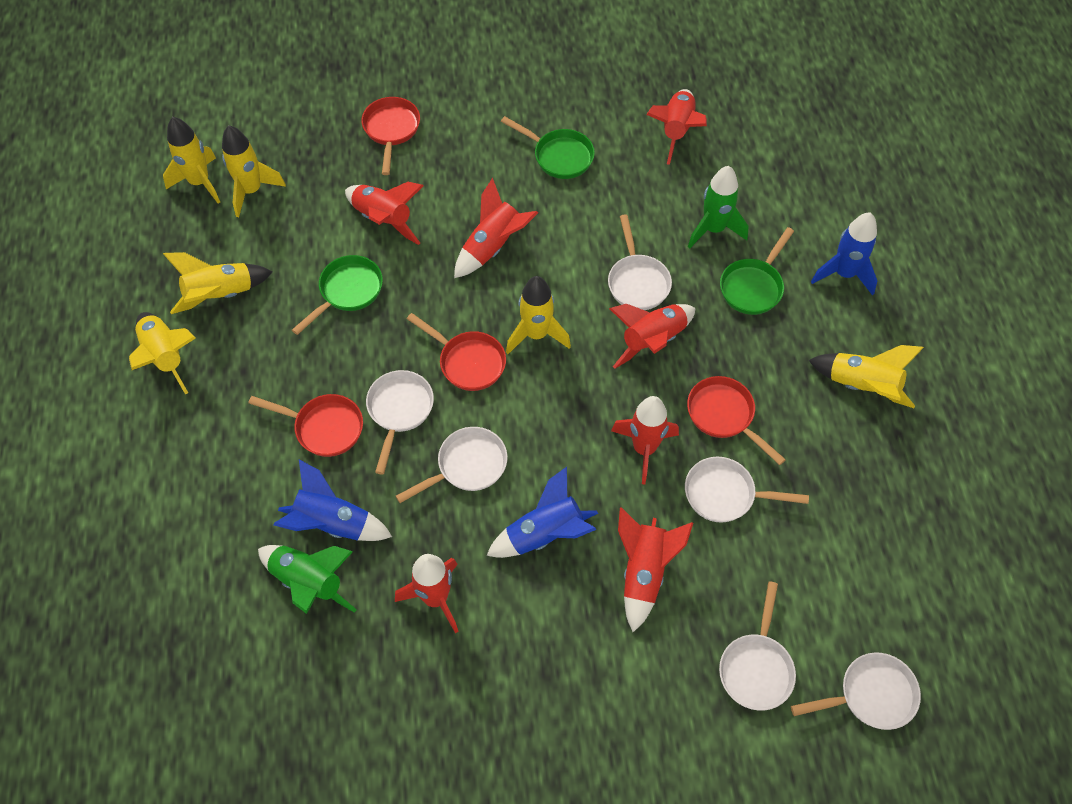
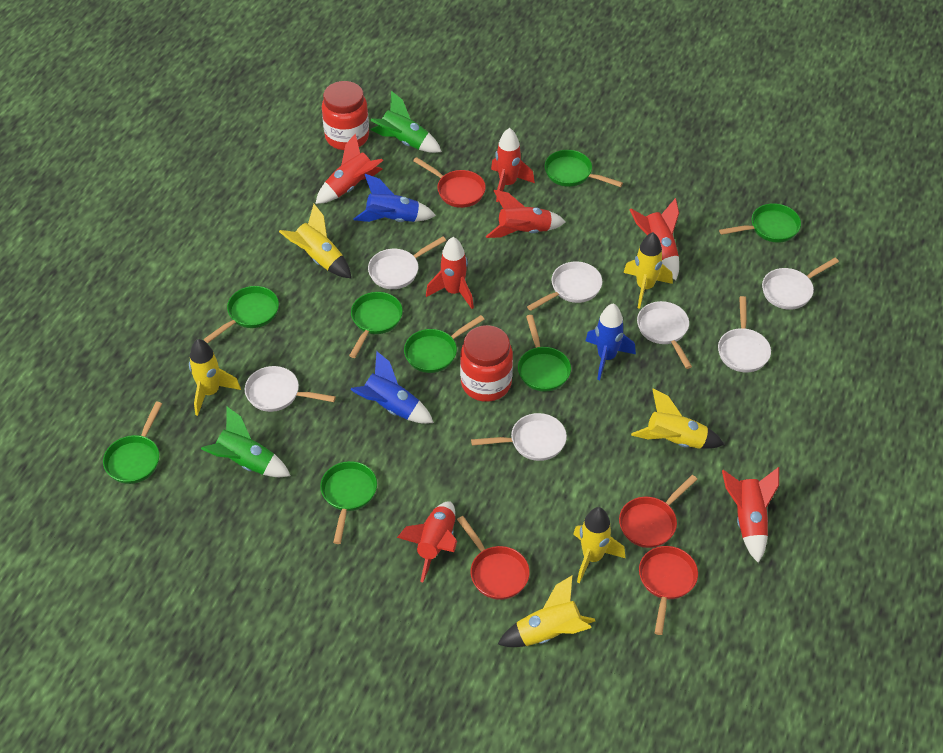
green pan: [292,255,383,335] [501,116,595,179] [720,227,794,315] = 3 -> [103,402,162,484] [204,286,279,343] [320,461,377,544] [349,292,403,358] [404,315,485,373] [518,315,571,392] [544,150,623,187] [719,203,801,242] = 8
red jar: none = 0 -> [322,81,369,150] [460,325,513,402] = 2
white pan: [366,370,434,475] [396,427,508,503] [608,215,672,310] [685,457,809,522] [719,581,796,711] [791,652,921,730] = 6 -> [245,366,336,412] [368,236,446,289] [471,413,567,461] [527,261,602,311] [637,301,692,369] [718,296,771,372] [762,258,839,310] = 7

